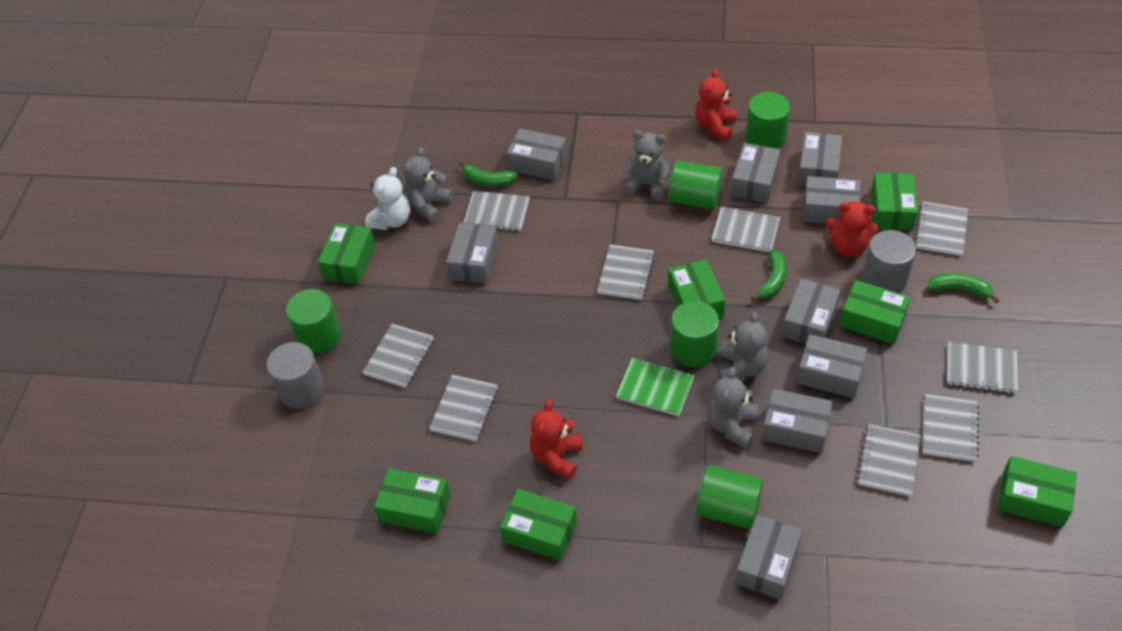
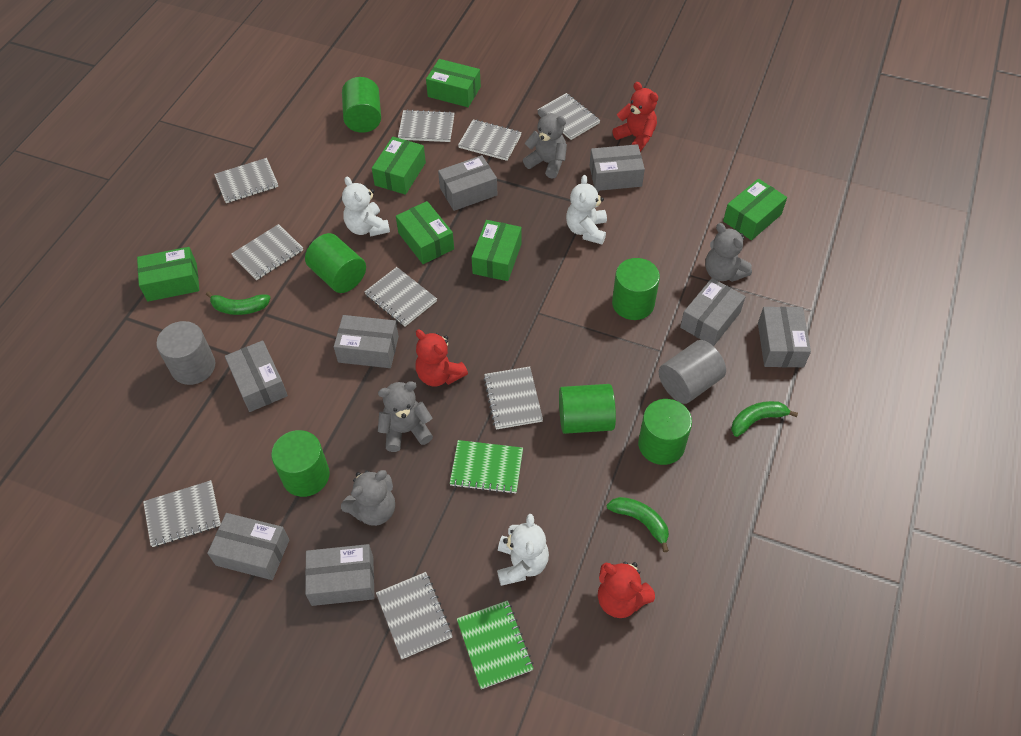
green box: [318,223,376,284] [374,468,451,534] [500,489,577,561] [668,259,726,319] [840,280,911,344] [871,173,918,230] [998,456,1077,527] = 7 -> [137,247,199,302] [372,137,426,195] [396,201,454,264] [426,59,481,107] [471,220,522,281] [723,179,787,240] = 6
green cylinder: [286,289,341,354] [669,161,723,210] [671,301,719,367] [696,465,763,529] [746,92,790,149] = 5 -> [271,430,330,497] [305,233,366,293] [342,77,381,133] [559,384,616,434] [612,258,660,320] [638,399,692,465] = 6
green notebook: [616,358,695,416] = 1 -> [450,440,523,494] [457,600,534,689] = 2
grey box: [446,222,499,284] [507,129,567,181] [731,143,781,203] [735,514,802,600] [762,389,833,453] [782,278,841,344] [797,131,842,186] [797,334,867,398] [803,176,861,224] = 9 -> [207,513,290,580] [225,340,288,412] [305,544,375,606] [334,315,399,368] [438,155,497,211] [590,144,645,191] [680,278,746,346] [758,307,811,367] = 8
white teddy bear: [365,167,410,230] = 1 -> [342,176,390,237] [497,514,549,586] [566,175,607,244] = 3

